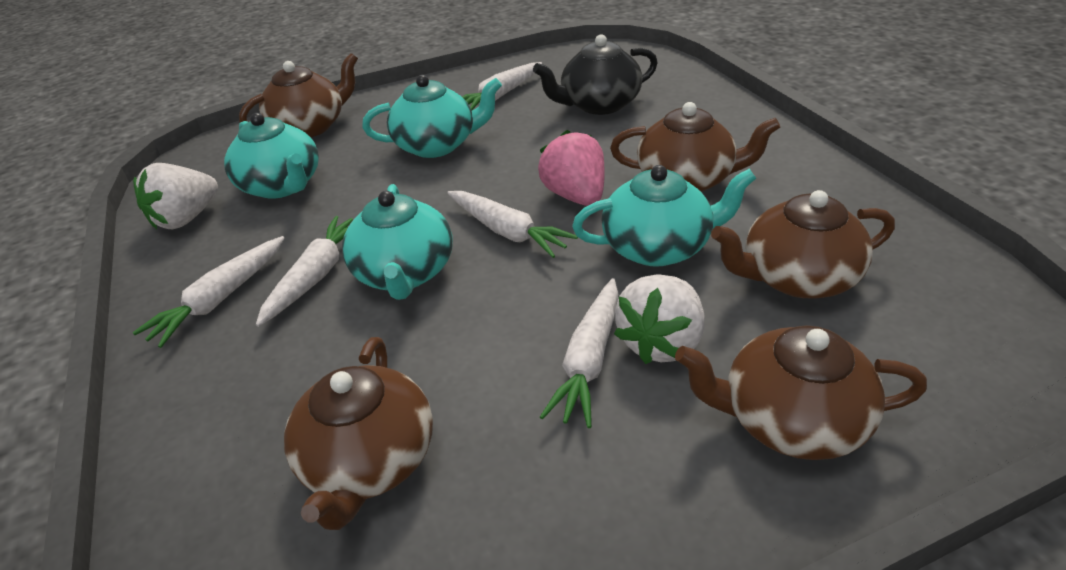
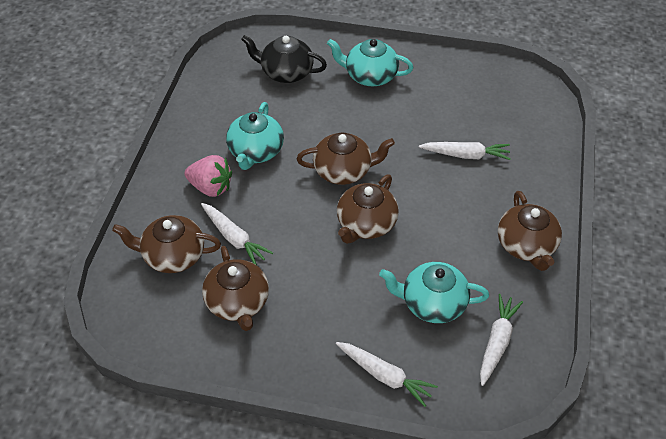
turquoise teapot: [224,113,319,199] [342,184,453,300] [362,75,502,158] [572,165,756,267] = 4 -> [226,102,284,170] [327,39,413,86] [379,262,489,323] = 3
white carrot: [132,236,284,348] [256,216,353,327] [447,191,578,258] [462,62,542,110] [540,278,618,428] = 5 -> [201,203,273,265] [336,342,438,407] [419,142,510,160] [480,294,523,386] = 4
white strawberry: [133,163,218,229] [614,275,704,364] = 2 -> none = 0

